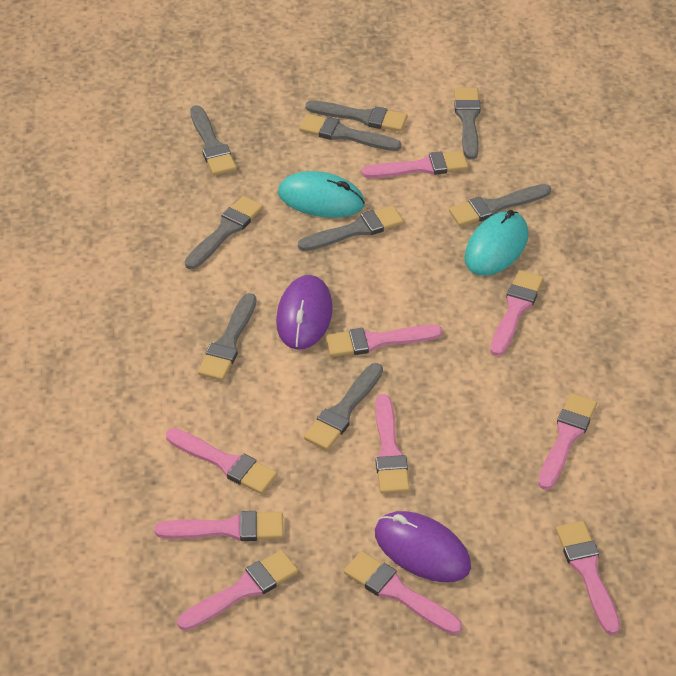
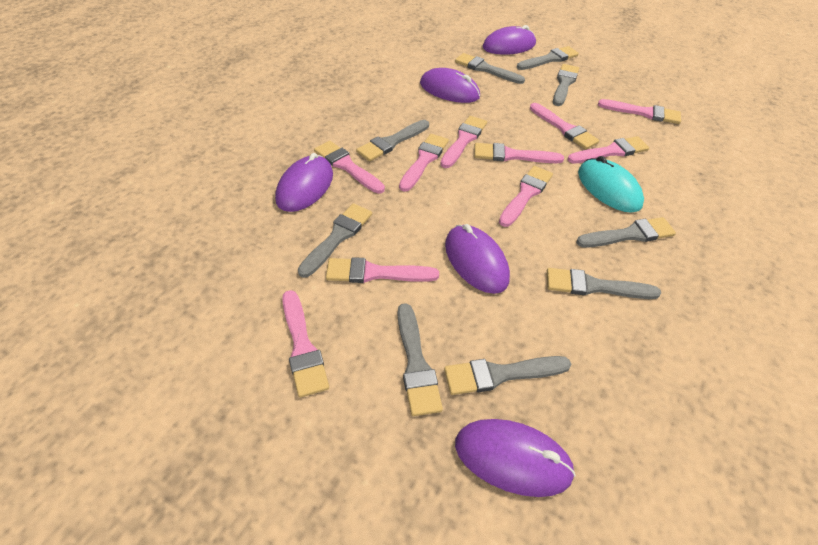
purple mouse: [276,275,333,350] [375,511,471,582] = 2 -> [275,153,333,212] [420,68,480,103] [445,224,510,294] [455,419,576,497] [482,25,536,55] = 5
turquoise mouse: [278,171,365,218] [464,210,528,276] = 2 -> [578,156,644,213] = 1

